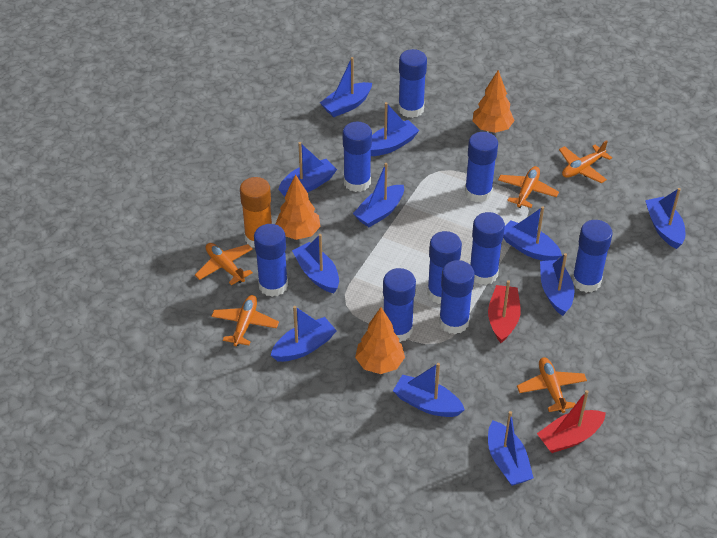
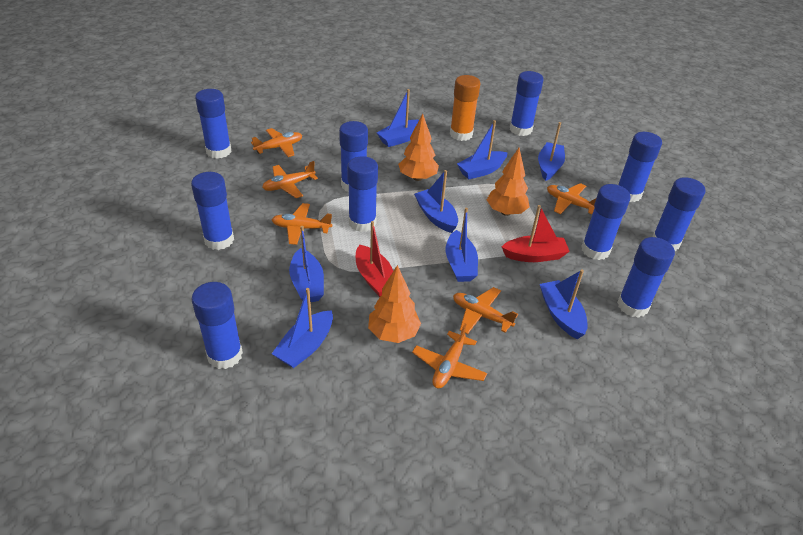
blue boat: [271,306,337,362] [278,142,337,196] [292,234,339,293] [320,57,372,117] [353,163,404,227] [371,102,419,156] [393,363,465,417] [488,411,534,486] [503,206,562,261] [540,253,575,316] [645,188,685,249] = 11 -> [272,288,333,368] [289,226,324,302] [377,89,419,147] [414,170,458,233] [446,208,478,282] [457,120,508,179] [538,122,565,181] [540,269,588,339] = 8
blue glue stick: [254,224,288,297] [343,122,372,192] [383,268,416,342] [398,49,427,118] [427,231,462,304] [439,260,475,334] [465,132,498,203] [470,212,505,285] [572,220,613,293] = 9 -> [191,172,234,250] [191,282,243,369] [195,89,231,159] [339,121,368,192] [347,156,378,232] [510,71,544,136] [581,184,631,260] [617,237,675,318] [618,132,662,202] [652,177,706,251] = 10
orange plane: [195,243,253,285] [211,295,279,346] [498,166,559,208] [517,357,587,413] [559,140,612,183] = 5 -> [251,128,302,157] [262,161,318,198] [272,203,332,245] [412,323,487,388] [453,287,518,334] [547,183,596,214] = 6

